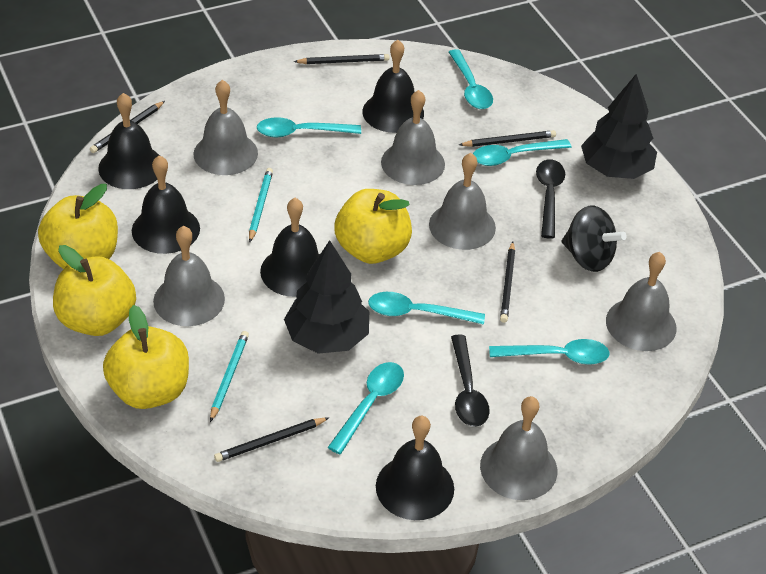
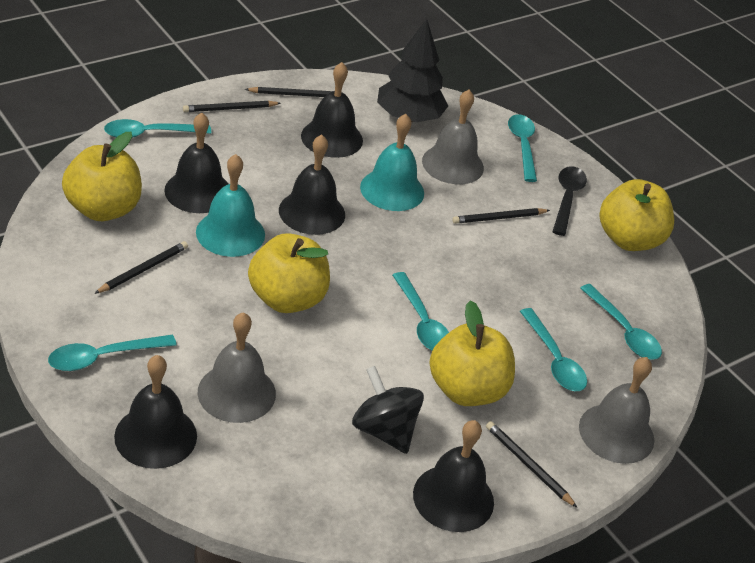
black spoon: [451,334,490,427] [536,159,565,239] = 2 -> [552,166,587,236] = 1
black tree: [284,240,369,354] [581,74,657,179] = 2 -> [377,19,448,122] = 1
grey bell: [153,226,225,326] [193,80,258,175] [381,90,445,185] [429,153,496,250] [480,396,557,500] [606,252,677,351] = 6 -> [198,312,276,423] [422,89,484,184] [579,357,654,464] = 3
turquoise bell: none = 0 -> [196,154,265,257] [360,114,424,211] = 2
turquoise pencil: [210,331,249,422] [249,168,273,242] = 2 -> none = 0

